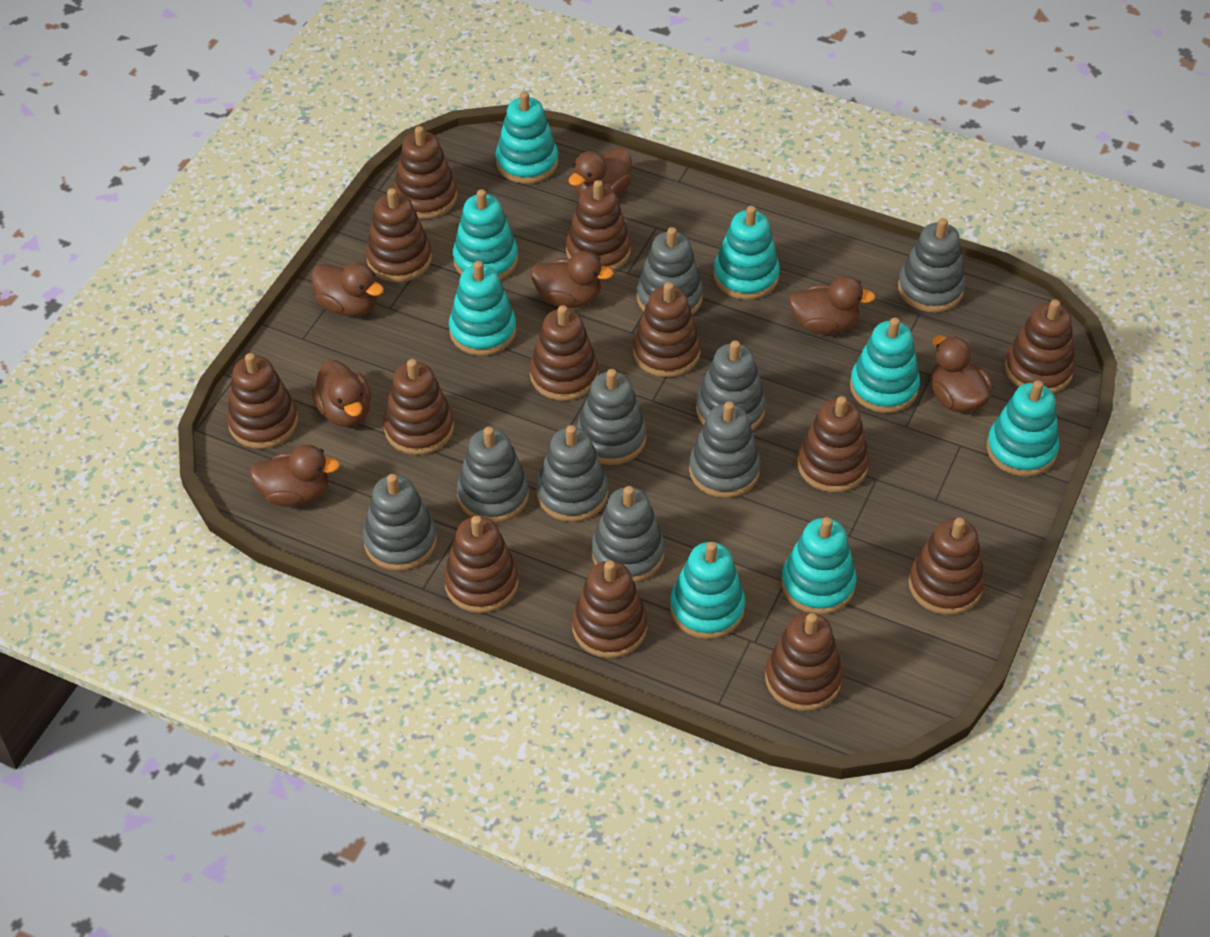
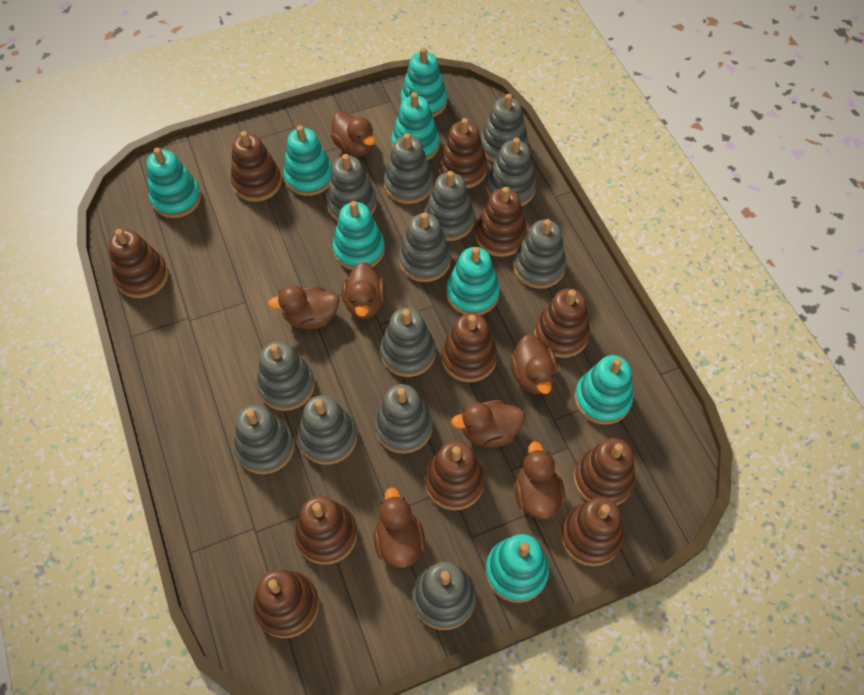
brown stacking toy: [227,353,298,449] [366,188,432,282] [383,359,454,455] [393,126,457,219] [444,516,519,613] [530,305,598,401] [566,180,631,271] [572,561,647,658] [633,282,701,377] [765,612,843,711] [797,396,869,492] [908,518,985,615] [1005,299,1075,393] = 13 -> [108,229,169,298] [231,131,282,202] [253,570,319,638] [295,496,357,565] [425,441,485,510] [438,118,487,189] [441,313,497,382] [475,187,527,257] [534,288,590,358] [560,497,623,566] [574,438,635,505] = 11
grey stacking toy: [363,474,437,571] [457,427,529,523] [536,425,608,522] [577,369,646,465] [591,486,665,583] [637,227,703,315] [689,402,761,498] [696,340,766,430] [898,218,966,312] = 9 -> [234,405,295,474] [257,341,315,411] [298,395,357,465] [326,154,377,221] [374,384,433,454] [380,308,436,377] [384,133,433,204] [399,212,451,282] [412,562,476,630] [424,171,475,241] [480,94,528,163] [486,138,536,206] [513,219,566,289] = 13

